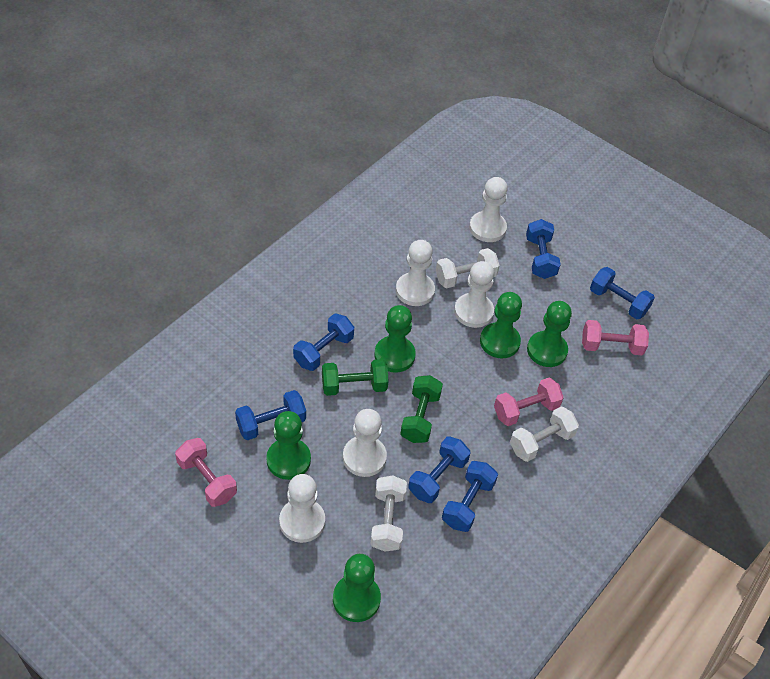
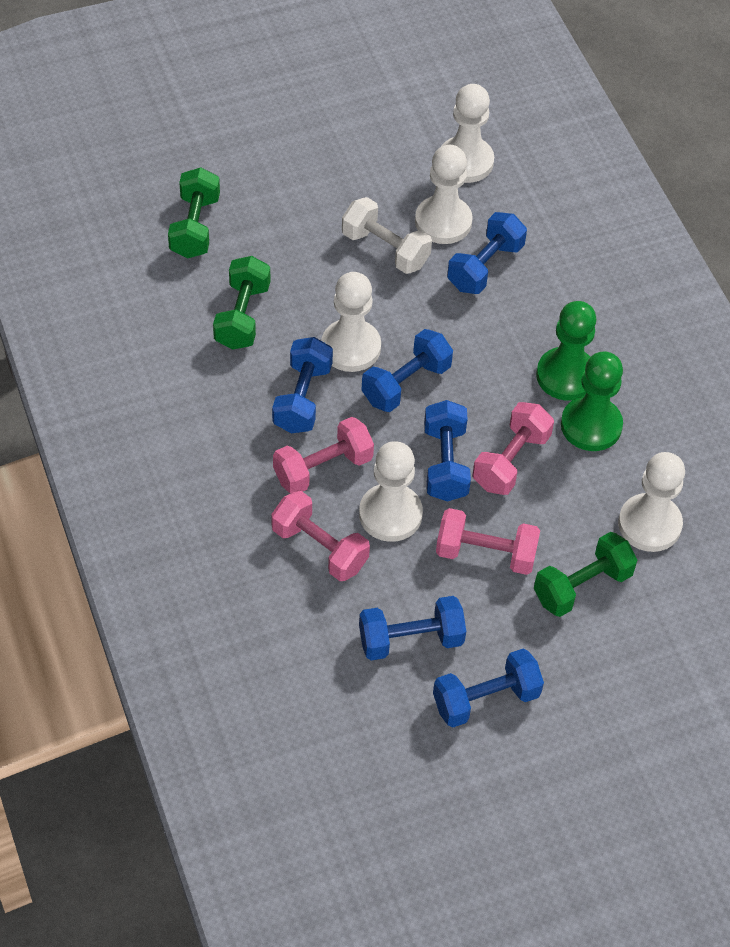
green dumbbell: [322,359,389,396] [400,375,443,443] = 2 -> [168,167,220,258] [213,256,270,350] [534,532,637,617] = 3
green pawn: [266,411,311,480] [333,554,381,622] [374,305,416,373] [480,292,522,358] [527,301,572,367] = 5 -> [536,301,596,401] [561,352,623,451] = 2
pink dumbbell: [175,438,237,507] [494,378,564,426] [582,320,649,355] = 3 -> [271,490,370,581] [273,417,374,494] [436,508,540,575] [472,402,554,495] = 4
white dumbbell: [370,475,407,552] [436,248,500,288] [510,406,579,462] = 3 -> [342,197,432,274] = 1

